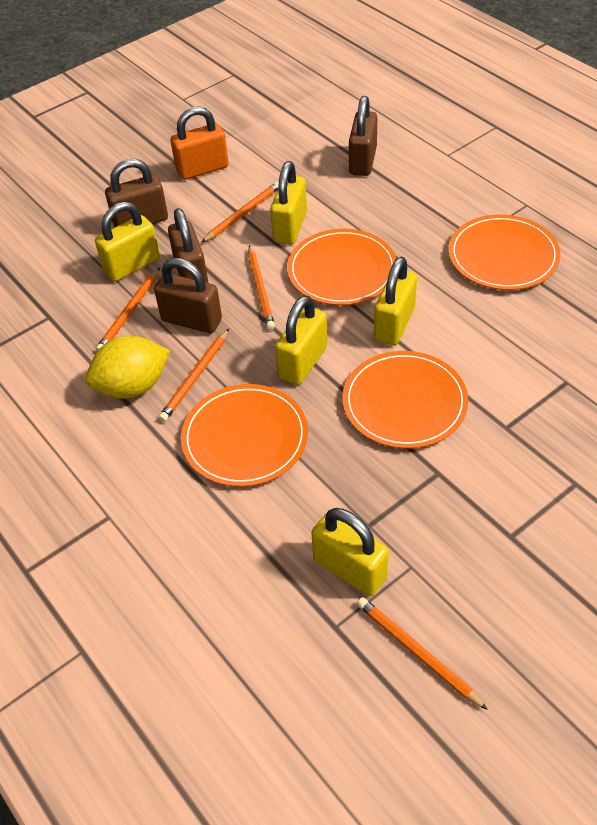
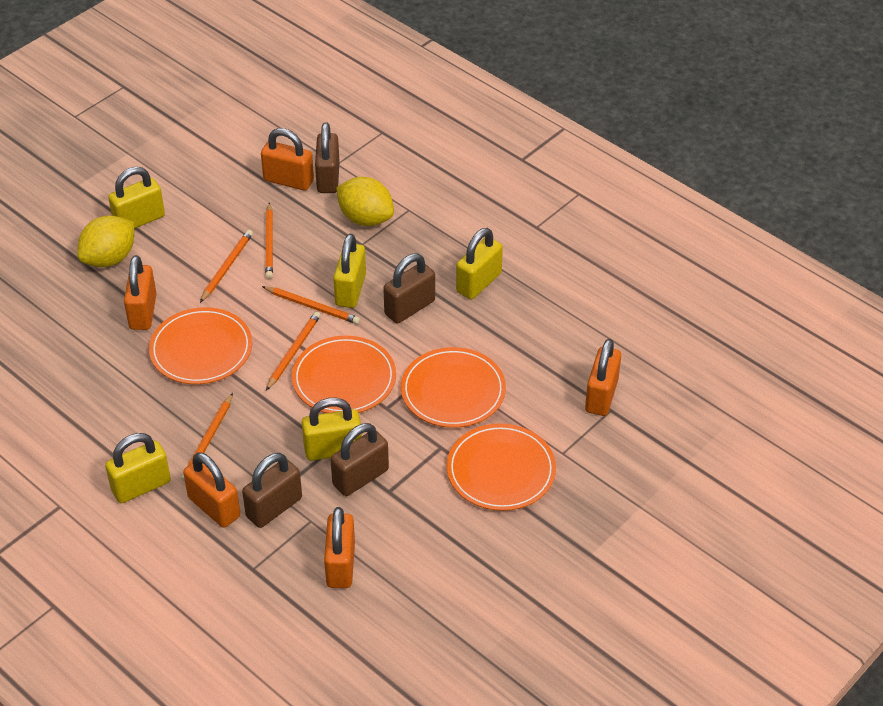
orange padlock: [170,106,229,180] = 1 -> [124,255,157,330] [183,452,240,528] [261,128,314,191] [324,507,355,588] [585,339,621,416] = 5
yellow lemon: [85,336,170,399] = 1 -> [77,215,135,267] [336,177,394,226] = 2

